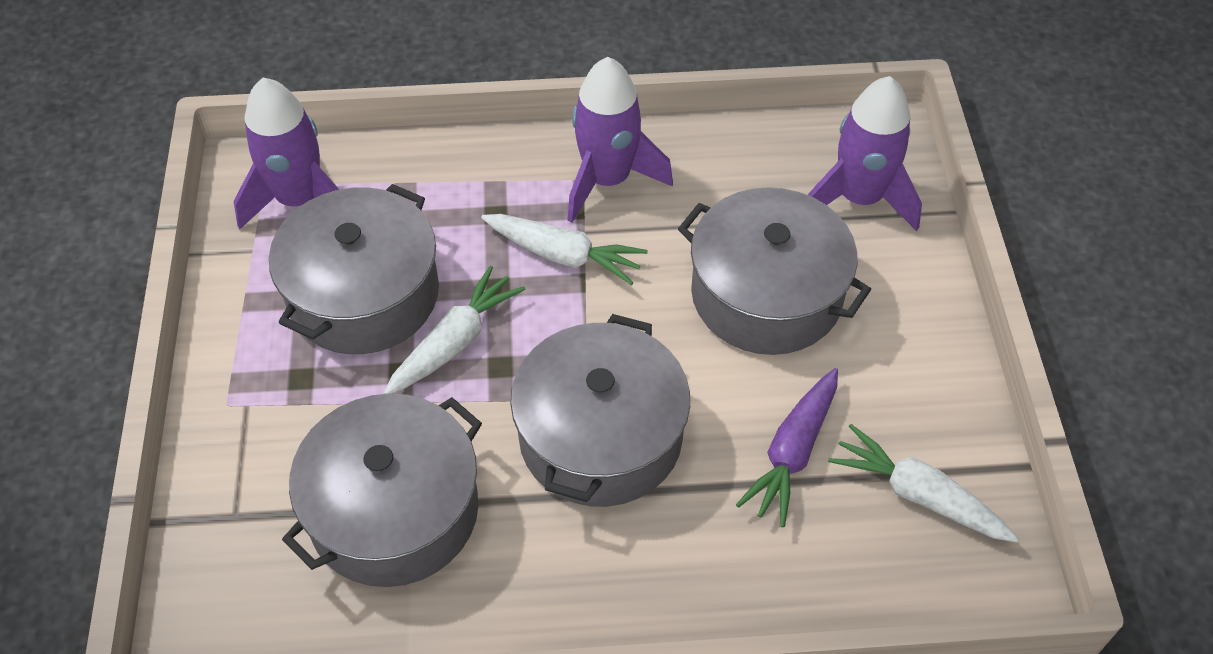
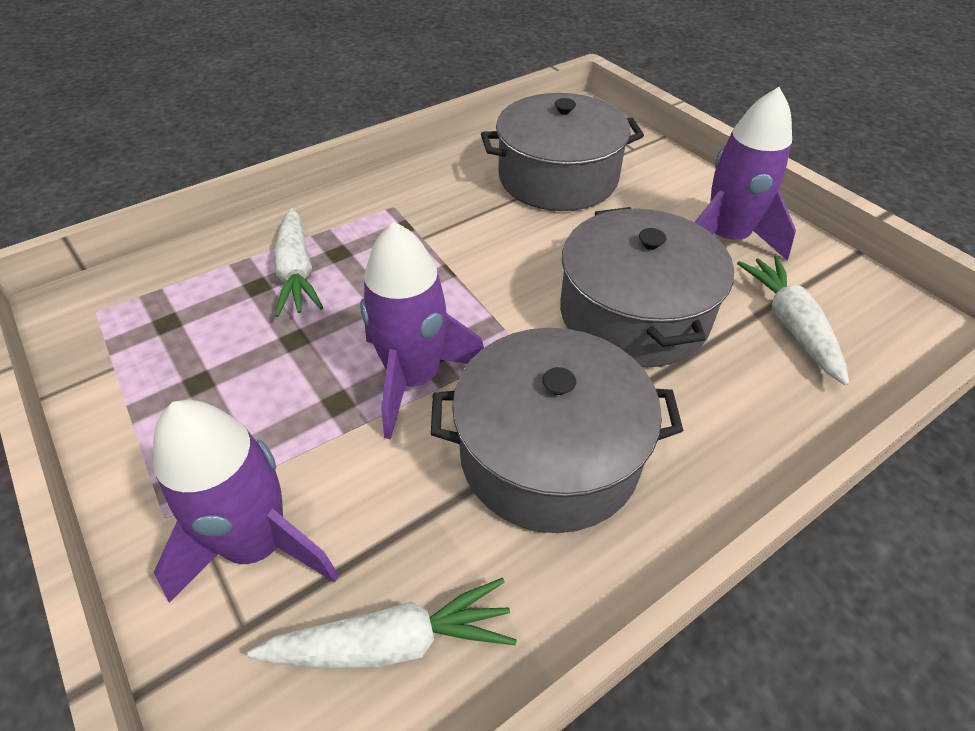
grey pot: [269,184,439,354] [282,393,482,587] [510,314,690,507] [678,187,871,355] = 4 -> [431,328,683,533] [481,93,644,211] [560,207,734,368] = 3
purple carrot: [736,368,838,527] = 1 -> none = 0

